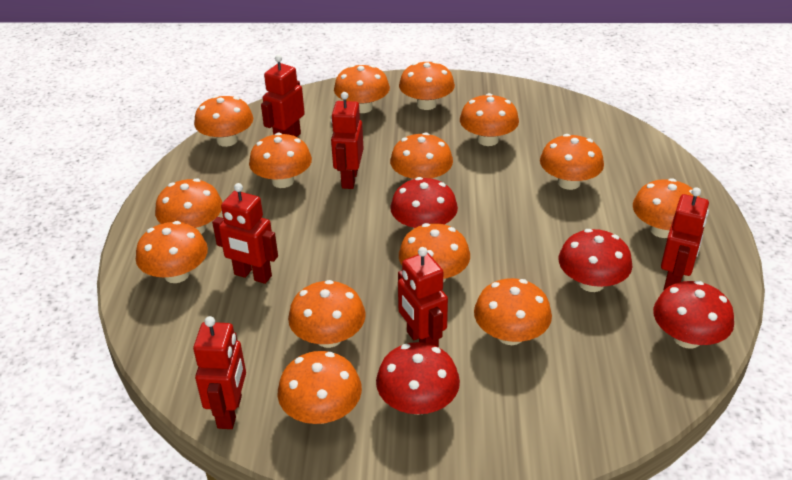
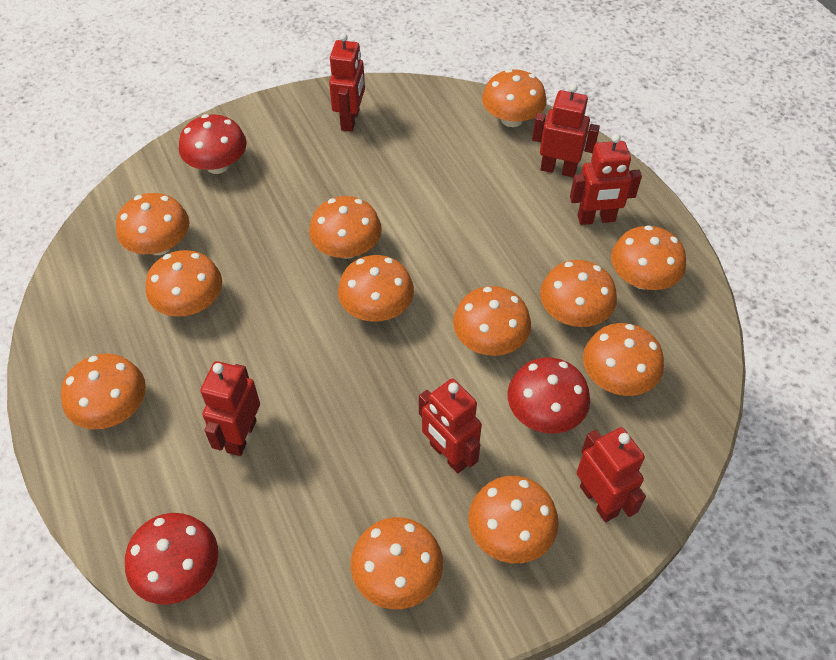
orange mushroom: [136,221,208,283] [155,178,223,234] [194,95,253,147] [249,133,312,188] [278,351,362,424] [288,280,366,348] [334,65,390,113] [390,132,453,180] [399,61,455,110] [399,223,470,283] [460,93,519,146] [474,278,552,345] [540,134,604,190] [633,178,700,238] = 14 -> [61,354,146,429] [116,193,189,255] [146,250,222,317] [309,196,382,259] [338,255,414,322] [351,517,443,609] [453,286,531,356] [468,476,559,563] [482,69,547,127] [540,260,617,327] [583,323,664,396] [611,225,686,290] = 12
red mushroom: [376,342,460,415] [390,177,458,230] [559,229,632,292] [653,281,734,349] = 4 -> [125,513,218,605] [179,114,247,174] [508,357,590,434] = 3

